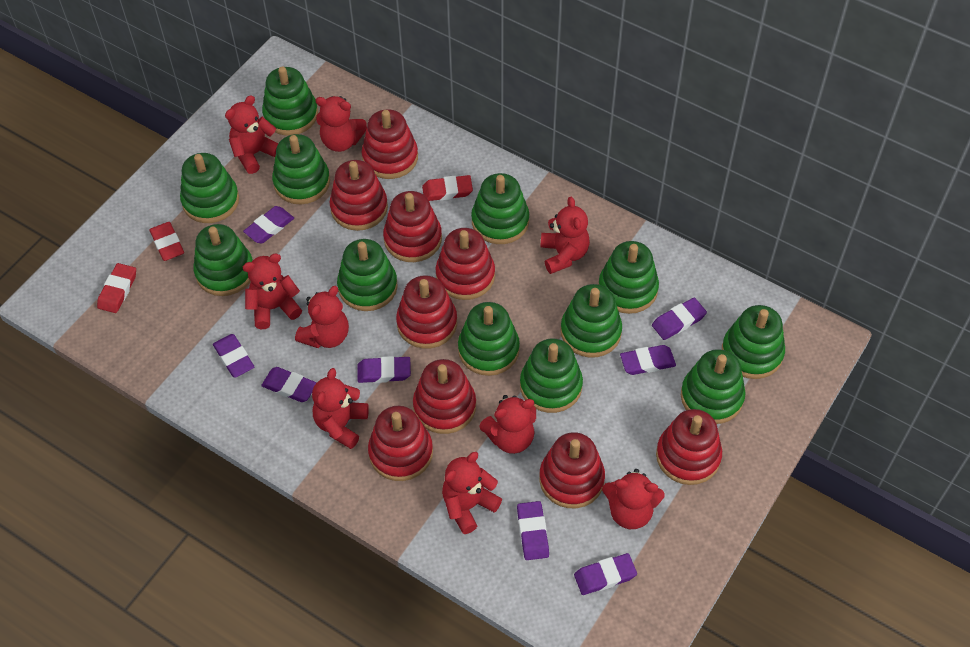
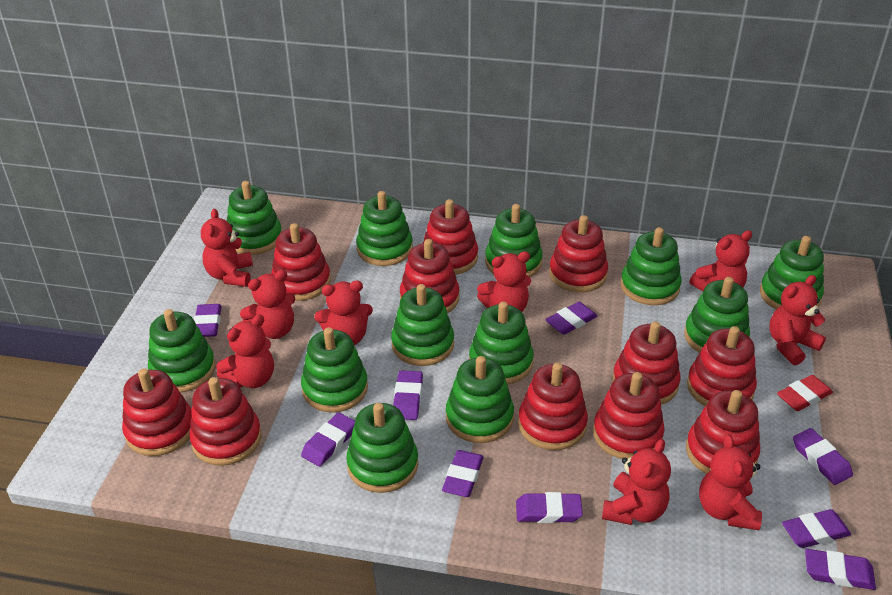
purple eraser: [213,334,254,378] [243,206,294,243] [261,367,317,402] [357,356,411,383] [517,501,549,560] [574,553,637,595] [620,345,676,375] [652,298,707,340] = 8 -> [194,304,222,337] [301,412,355,467] [393,370,423,420] [442,450,484,497] [516,492,583,523] [545,302,598,335] [782,509,851,548] [793,428,853,485] [805,549,876,590] = 9
red eraser: [97,263,136,313] [150,222,184,261] [422,175,473,201] = 3 -> [777,375,833,411] = 1
red stacking toy: [329,160,388,231] [362,109,418,179] [368,406,433,481] [383,191,442,262] [396,275,457,349] [413,359,476,434] [436,228,495,300] [539,432,605,508] [656,409,722,485] = 9 -> [122,368,192,456] [189,377,261,466] [271,223,331,301] [400,239,459,313] [423,199,478,275] [518,362,588,450] [549,215,608,292] [593,372,665,459] [613,321,680,405] [686,390,760,474] [687,326,757,406] = 11

